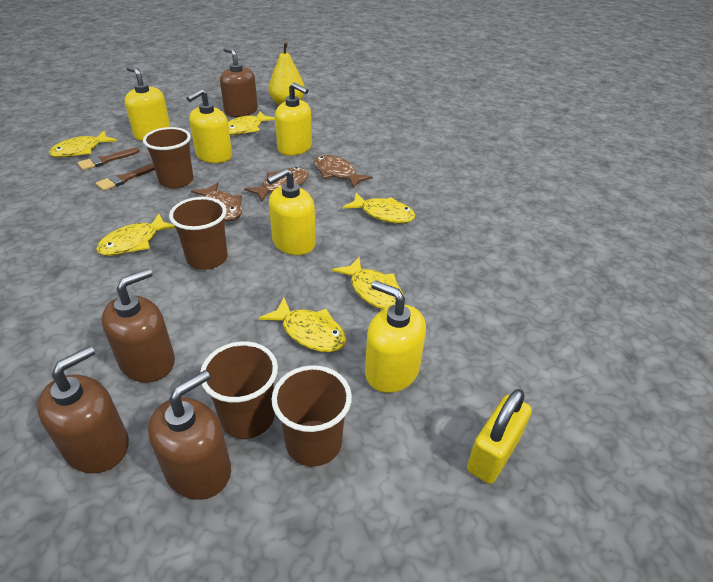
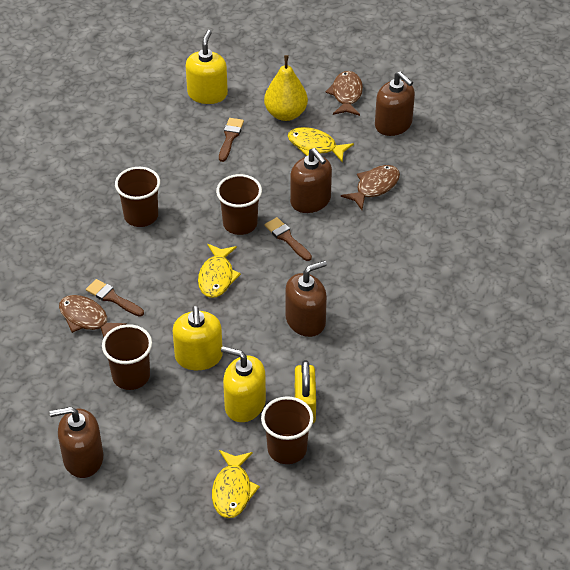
brown brush: [77,148,140,170] [96,164,155,191] = 2 -> [86,279,144,317] [219,118,244,162] [264,217,312,261] = 3
yellow fish: [49,131,117,158] [96,214,175,256] [228,111,275,135] [259,298,347,352] [332,256,404,309] [343,193,415,223] = 6 -> [198,244,241,298] [212,450,260,518] [288,127,354,163] = 3
yellow soap dispenser: [125,66,171,141] [187,89,232,163] [267,168,316,255] [275,82,312,156] [365,280,426,393] = 5 -> [173,306,223,370] [186,30,228,104] [221,346,266,422] = 3

